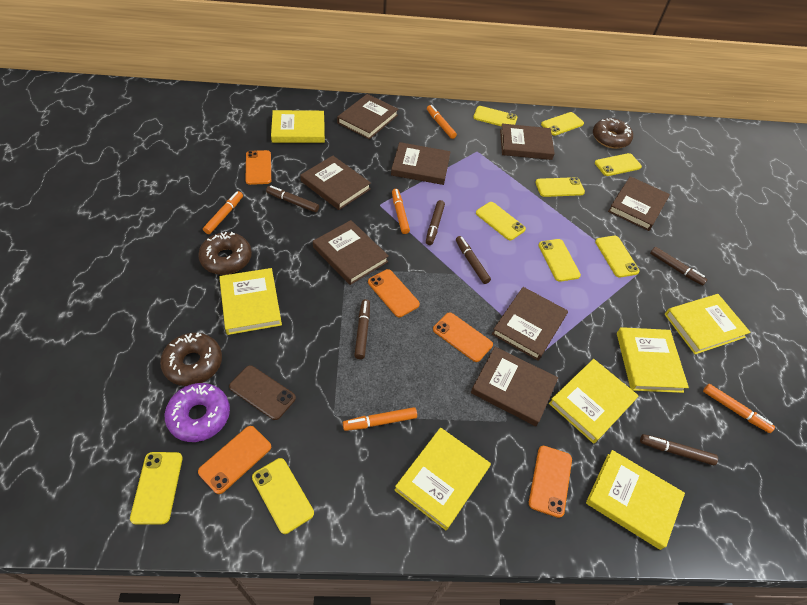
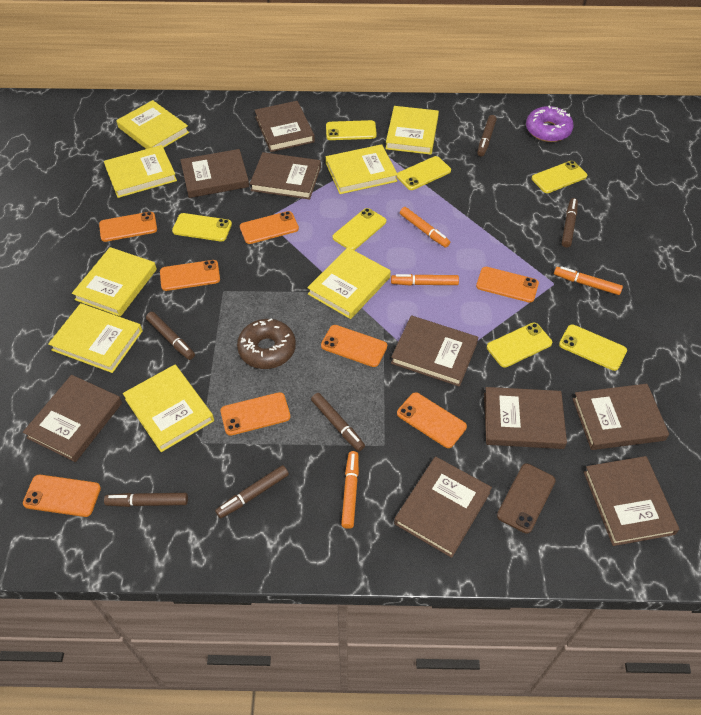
brown book: [300,156,371,210] [313,220,389,285] [337,94,399,139] [391,142,451,185] [471,347,558,426] [492,287,568,361] [500,124,555,160] [608,176,670,231] = 8 -> [23,375,122,462] [180,149,249,198] [250,152,321,200] [255,101,315,152] [391,315,478,387] [394,456,492,558] [484,387,567,449] [573,384,669,450] [584,456,680,546] = 9
brown donut: [160,333,222,386] [198,232,252,275] [593,118,633,149] = 3 -> [237,318,296,369] = 1
orange marker: [203,191,243,234] [343,407,417,431] [392,189,410,234] [427,105,457,139] [703,384,775,433] = 5 -> [341,451,359,529] [391,274,459,286] [400,207,450,248] [554,266,623,295] = 4
orange phone: [198,426,271,494] [245,150,271,185] [368,269,420,317] [433,312,493,362] [529,446,572,518] = 5 -> [23,475,101,517] [99,212,157,242] [160,260,220,291] [221,392,290,436] [240,211,299,244] [321,325,387,367] [397,392,467,448] [476,267,539,303] = 8
yellow book: [219,268,282,335] [271,110,325,143] [394,427,491,530] [549,359,639,444] [586,450,685,550] [617,327,689,393] [664,294,751,354] = 7 -> [48,303,143,373] [72,247,157,317] [104,145,177,198] [116,100,189,149] [123,365,214,452] [307,247,391,319] [326,144,398,194] [385,106,439,155] = 8
yellow phone: [130,452,183,525] [252,458,314,534] [473,106,517,127] [476,202,526,240] [535,177,585,197] [538,239,581,282] [541,112,584,136] [595,153,642,176] [595,236,640,278] = 9 -> [172,213,232,241] [326,120,377,140] [333,208,386,250] [396,156,451,190] [487,323,552,368] [532,161,587,193] [559,324,627,371] = 7

